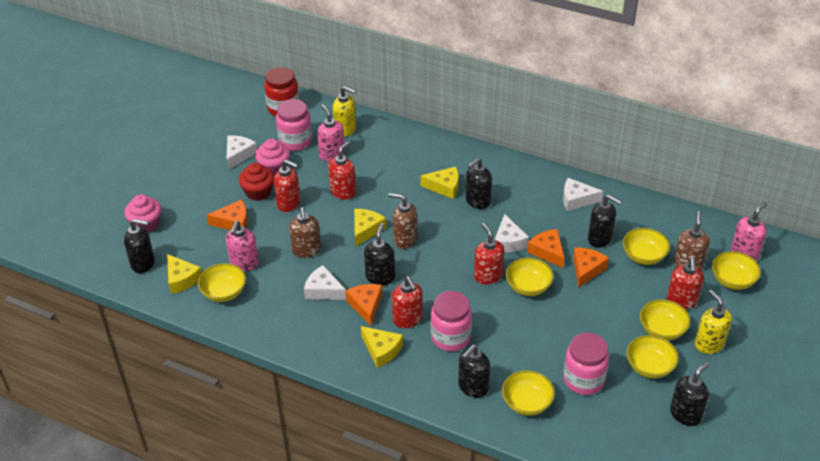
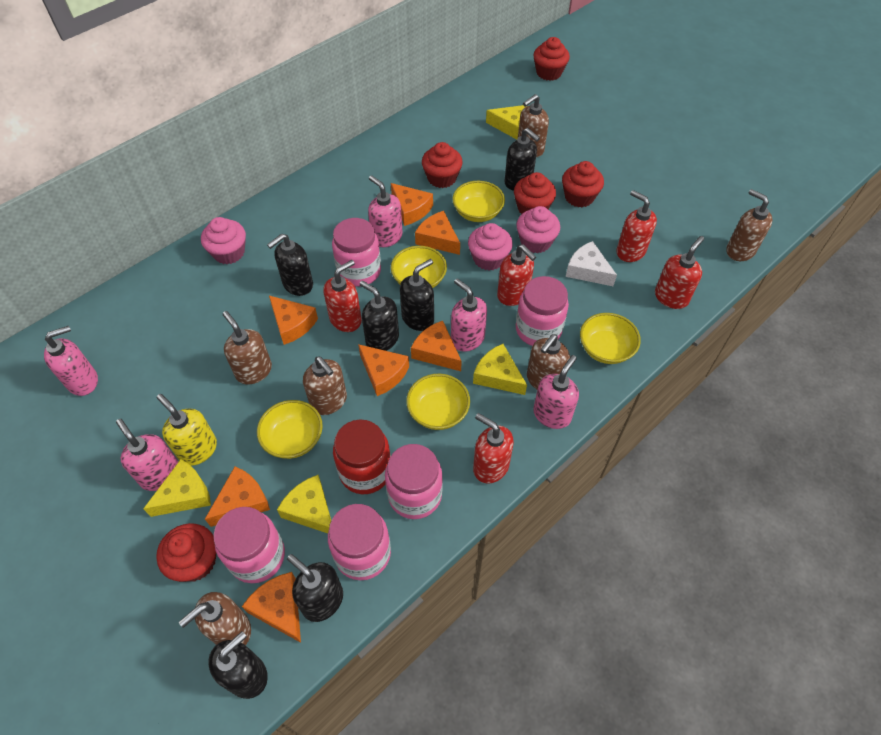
brown soap dispenser: [289,208,321,258] [389,193,417,249] [674,211,710,270] = 3 -> [179,592,251,645] [222,311,272,384] [303,357,347,415] [518,94,549,157] [527,334,570,389] [726,189,773,261] = 6
orange cheese: [207,199,248,230] [345,284,383,326] [527,229,565,268] [573,247,609,288] = 4 -> [205,467,270,527] [242,572,301,643] [269,296,318,345] [358,344,409,396] [391,183,433,226] [411,321,462,371] [415,211,460,255] = 7
pink cupcake: [125,194,161,233] [255,139,290,176] = 2 -> [201,217,246,264] [468,223,513,271] [516,206,560,253] = 3
pink jar: [276,99,312,151] [431,291,472,351] [563,333,609,395] = 3 -> [213,507,285,583] [328,504,391,580] [332,218,381,287] [385,444,443,519] [516,276,569,346] = 5
pink soap dispenser: [225,221,259,271] [317,104,345,162] [731,202,767,261] = 3 -> [44,326,98,396] [116,419,178,491] [368,175,403,247] [451,278,487,352] [533,355,579,429] = 5
red cupcake: [239,163,274,201] = 1 -> [156,523,216,582] [422,142,463,188] [514,172,556,214] [534,37,570,81] [562,161,604,207] = 5
white cheese: [226,135,257,170] [304,265,346,300] [495,214,529,252] [563,178,603,211] = 4 -> [566,241,617,286] = 1
yellow bowl: [198,263,246,302] [502,370,555,416] [506,258,554,296] [623,228,670,265] [626,335,679,378] [640,299,690,341] [712,251,761,290] = 7 -> [257,400,323,459] [391,246,447,288] [406,374,470,430] [452,181,505,222] [580,313,641,364] = 5
yellow soap dispenser: [333,86,356,137] [695,290,732,354] = 2 -> [157,394,217,466] = 1

